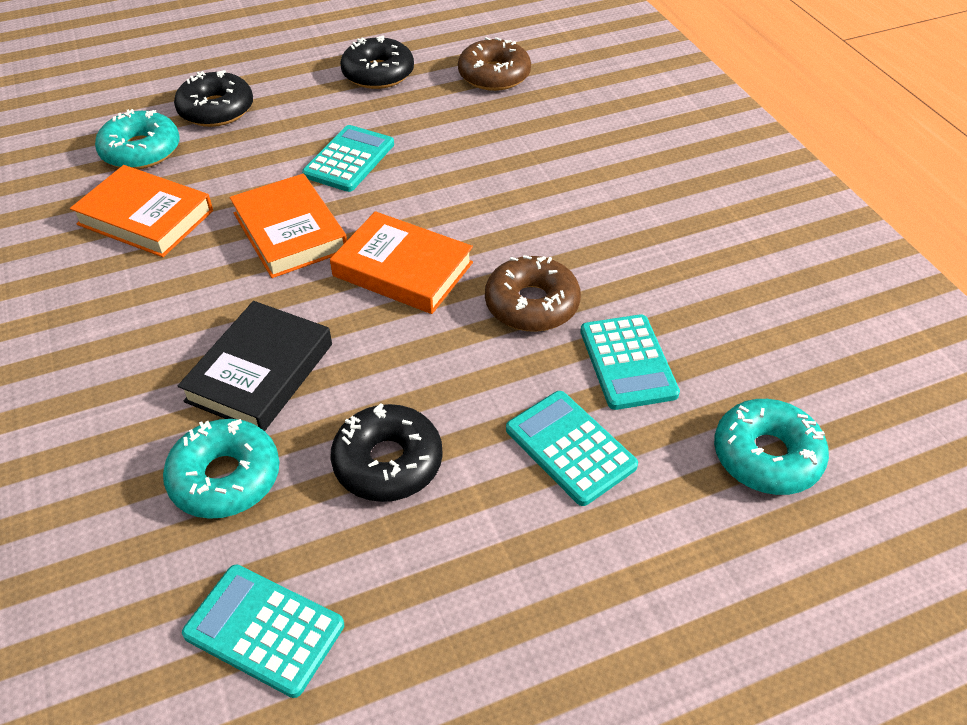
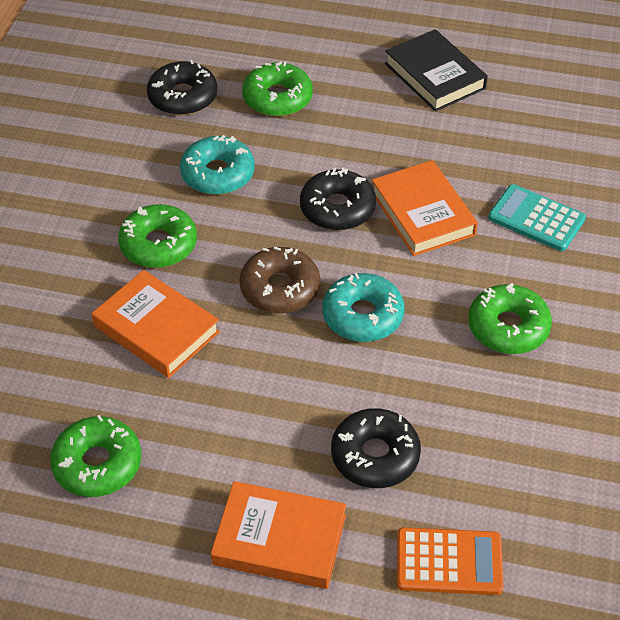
brown donut: [458,37,531,91] [485,255,581,332] = 2 -> [239,247,320,314] = 1
green donut: none = 0 -> [50,415,141,497] [118,204,197,268] [242,61,313,117] [468,283,552,354] = 4
orange calculator: none = 0 -> [397,527,504,595] = 1
turquoise calculator: [182,565,344,698] [302,125,394,192] [506,391,638,506] [580,314,680,410] = 4 -> [488,184,586,251] = 1
turquoise donut: [95,109,180,169] [163,419,279,519] [714,399,829,495] = 3 -> [180,135,255,195] [323,273,404,342] = 2

